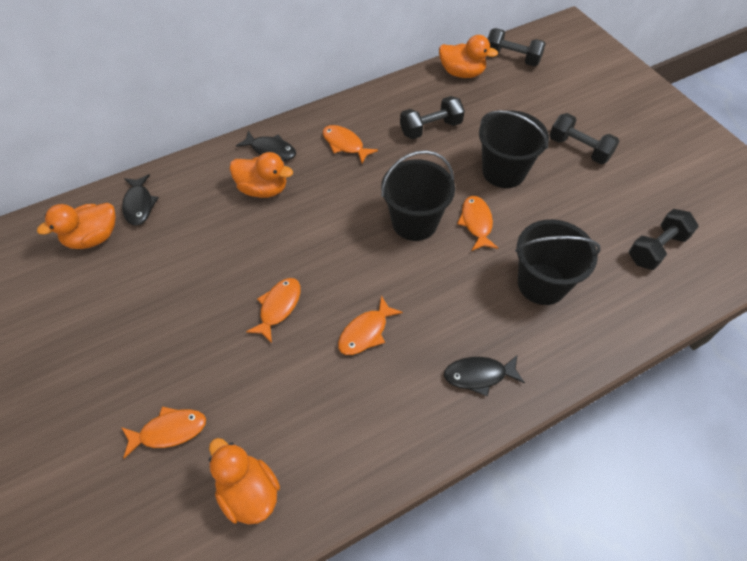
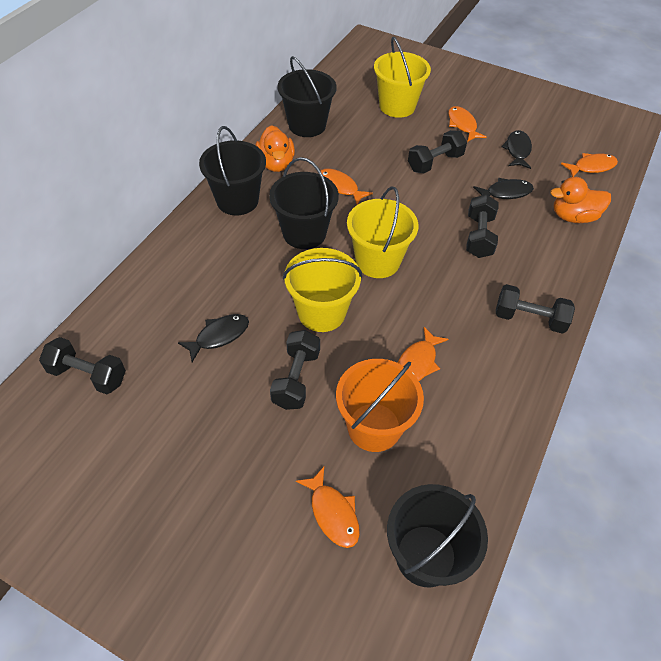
black bucket: [381,150,455,241] [479,110,549,188] [515,219,601,305] = 3 -> [199,126,266,215] [269,157,339,249] [277,56,336,137] [387,484,488,588] = 4
black dumbbell: [400,96,465,139] [487,28,546,66] [549,113,619,164] [629,209,699,270] = 4 -> [39,337,126,394] [270,330,320,410] [408,130,467,173] [466,194,498,258] [496,284,575,334] = 5
orange bucket: none = 0 -> [336,359,424,452] = 1
orange duck: [37,203,116,249] [209,438,280,524] [230,152,293,198] [439,35,498,78] = 4 -> [255,125,295,172] [550,177,611,223] = 2
yellow bucket: none = 0 -> [283,248,362,332] [347,186,419,278] [374,37,431,118] = 3

